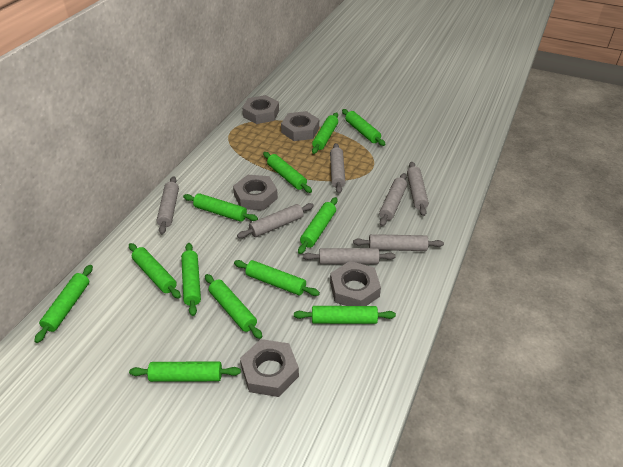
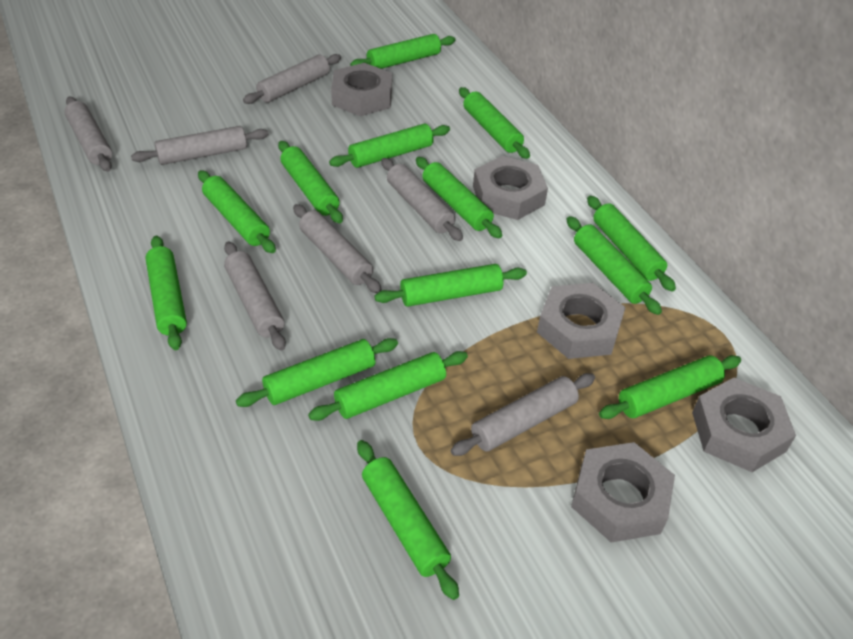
green rolling pin: [34,265,93,343] [129,243,181,299] [129,361,241,382] [181,243,201,316] [183,193,258,222] [205,274,262,339] [234,260,320,296] [263,152,312,193] [294,306,396,324] [298,197,338,254] [312,112,338,154] [342,109,385,146] = 12 -> [145,236,187,350] [198,170,276,253] [236,338,398,407] [278,141,343,224] [308,351,468,421] [329,124,450,168] [350,34,456,69] [357,440,459,600] [374,264,527,307] [416,157,502,238] [459,87,530,159] [567,216,662,315] [587,196,676,291] [599,355,741,419] = 14

